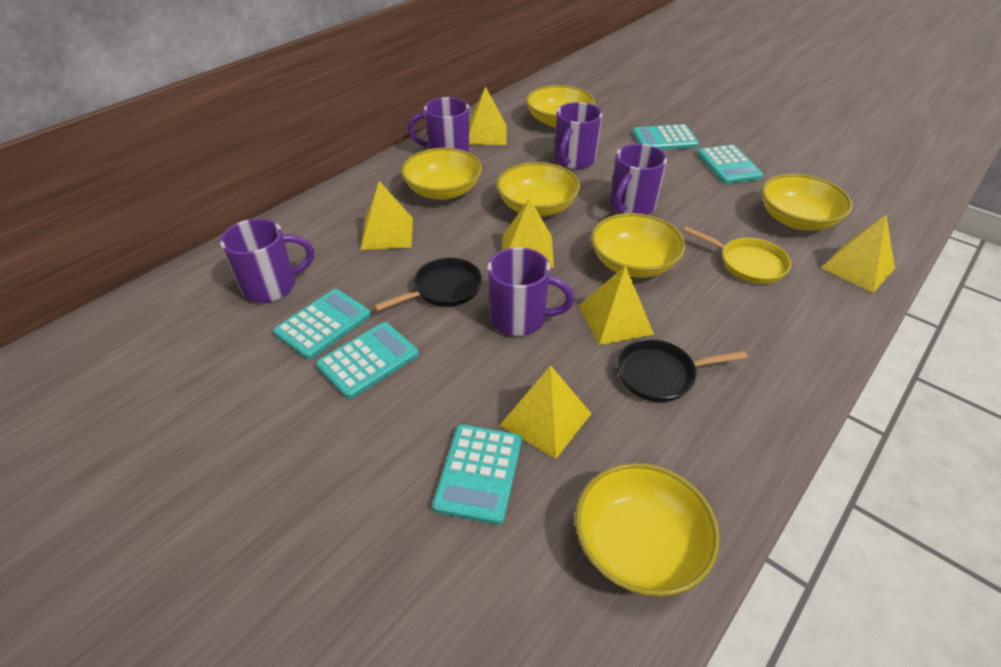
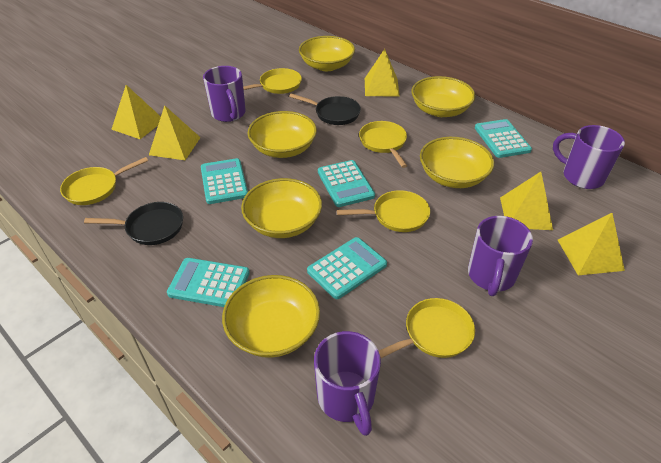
purple mug: [220,219,314,303] [408,97,470,153] [487,247,574,336] [555,102,602,169] [610,144,667,215] = 5 -> [203,66,246,122] [314,331,381,436] [468,216,533,296] [553,125,625,189] = 4
yellow pan: [683,226,791,284] = 1 -> [60,157,148,205] [243,68,302,94] [337,190,430,232] [359,121,407,168] [379,298,475,358] = 5
yellow pyramid: [361,181,413,250] [469,87,507,145] [500,366,592,459] [502,198,554,268] [579,265,654,345] [821,215,895,293] = 6 -> [111,85,161,139] [149,105,201,160] [365,49,400,97] [500,172,553,230] [558,213,625,275] = 5

